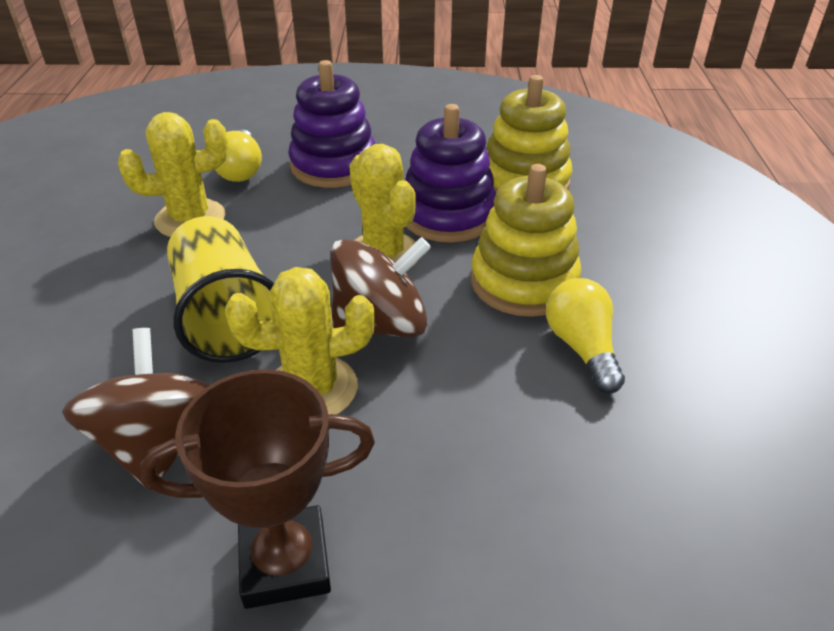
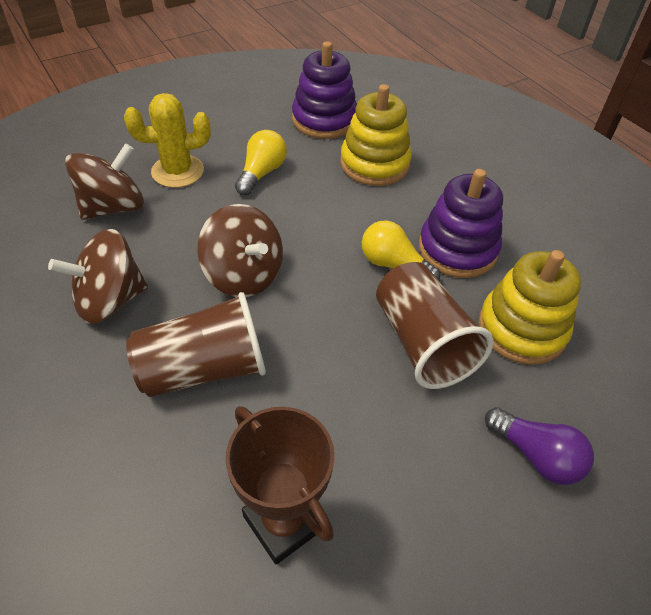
brown cup: none = 0 -> [126,292,266,397] [376,262,494,389] = 2
brown spinning top: [62,328,210,490] [330,237,431,337] = 2 -> [48,229,148,324] [65,143,144,220] [198,204,283,297] = 3
purple light bulb: none = 0 -> [485,407,594,485] = 1
yellow cactus: [118,112,228,237] [225,267,375,415] [349,144,417,268] = 3 -> [124,93,211,188] = 1
yellow cup: [167,216,274,363] = 1 -> none = 0

